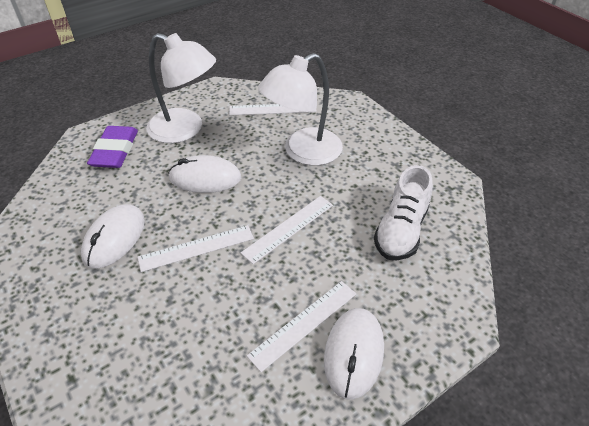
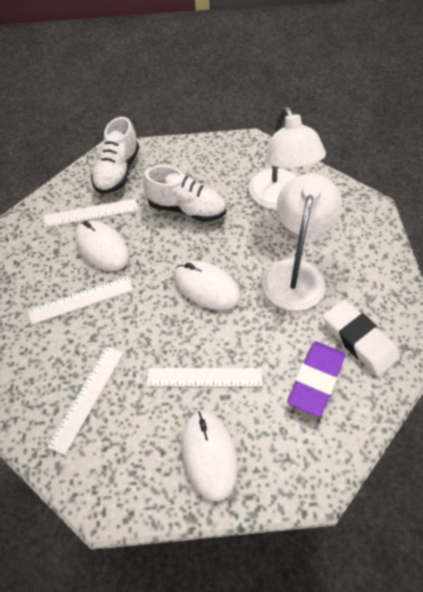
white eraser: none = 0 -> [323,300,400,376] = 1
white shoe: [374,165,433,260] = 1 -> [91,117,139,194] [143,165,226,222] = 2

